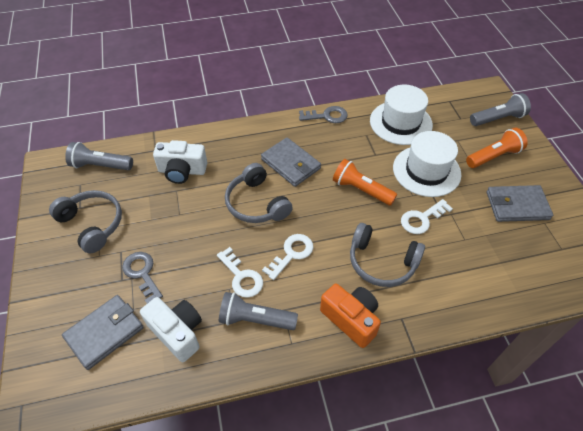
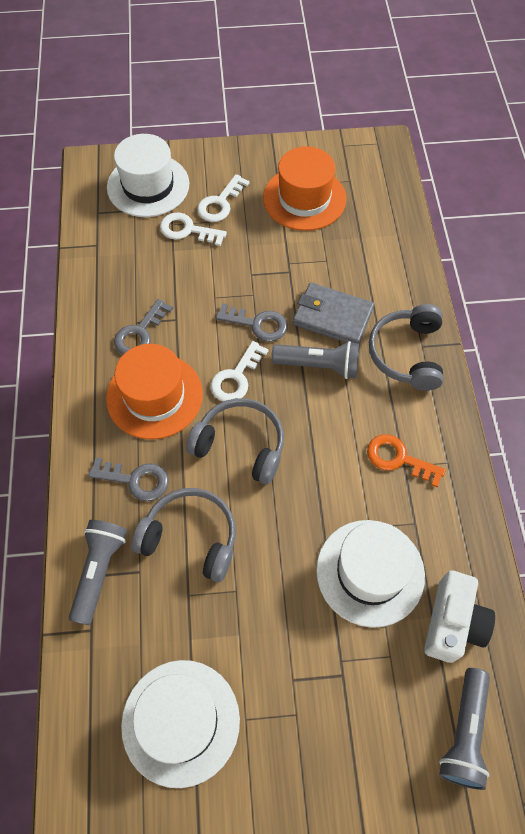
grey key: [122,252,163,304] [299,106,348,123] = 2 -> [88,458,169,501] [114,299,173,355] [216,303,288,342] = 3
grey wallet: [62,295,144,370] [261,137,321,187] [486,185,553,222] = 3 -> [293,282,374,344] = 1
orange camera: [320,284,381,348] = 1 -> none = 0
orange flashlight: [333,159,397,206] [466,128,528,168] = 2 -> none = 0
orange hat: none = 0 -> [106,344,203,439] [263,146,346,231] = 2
orange key: none = 0 -> [367,434,446,487] = 1
white camera: [140,297,202,362] [153,140,207,184] = 2 -> [424,570,495,663] = 1
white hat: [370,85,433,145] [393,131,461,197] = 2 -> [107,134,189,217] [121,660,240,788] [316,520,425,628] = 3

